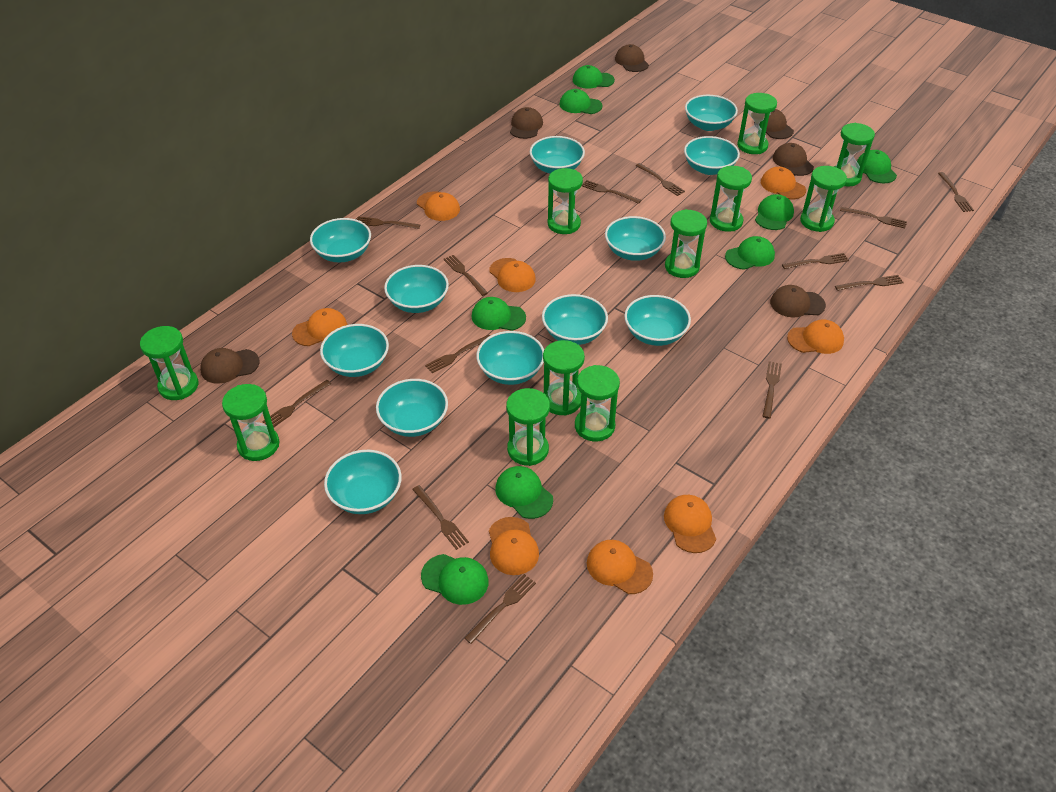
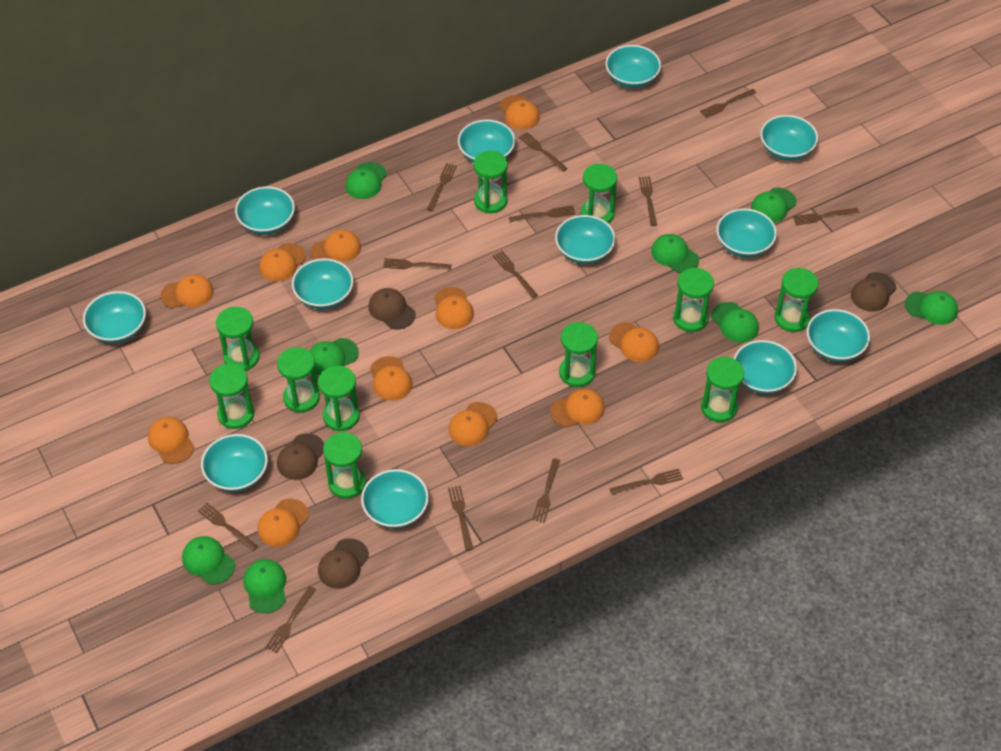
brown cap: [200,348,259,384] [510,107,543,139] [615,44,649,72] [754,109,794,139] [770,285,826,317] [773,143,814,176] = 6 -> [277,433,324,480] [318,538,369,589] [368,288,416,330] [851,272,896,312] = 4
orange cap: [292,308,348,346] [417,192,460,221] [489,258,536,292] [489,517,539,575] [587,540,653,594] [664,495,716,553] [761,167,806,199] [787,319,844,354] = 8 -> [148,417,195,464] [161,274,214,308] [258,499,309,547] [259,243,306,281] [311,230,361,262] [370,356,412,401] [434,287,474,329] [449,402,498,446] [499,95,540,130] [550,389,605,427] [609,322,659,362] = 11

